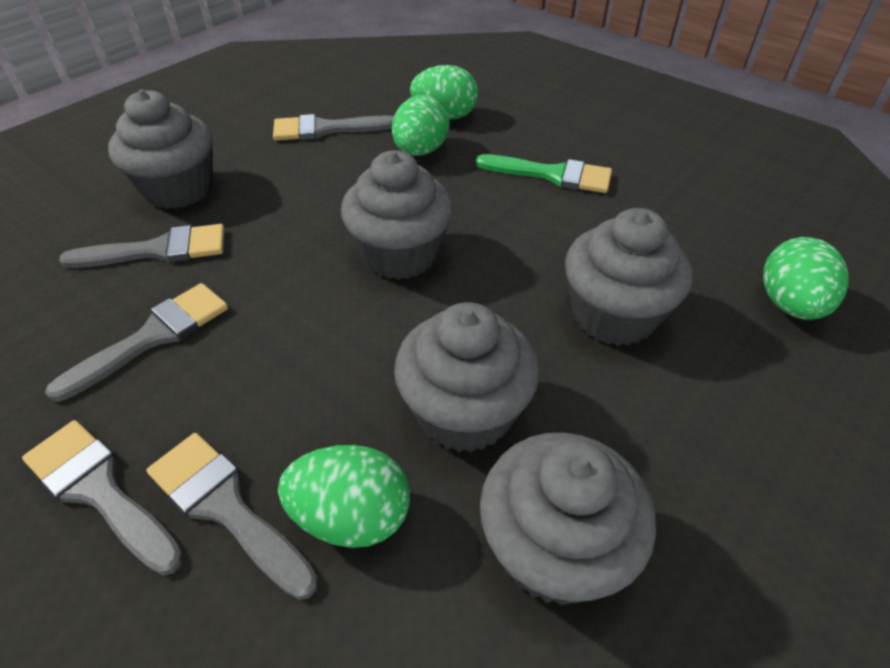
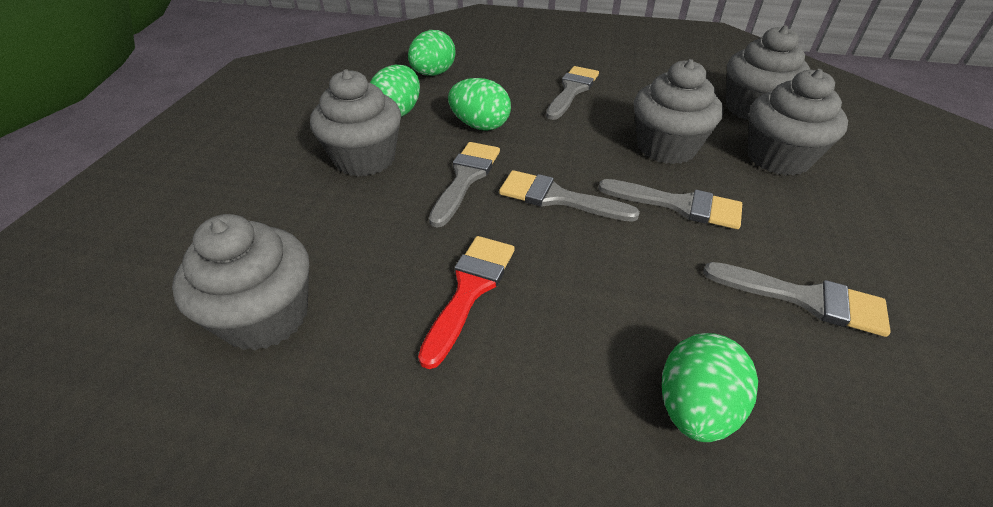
green brush: [476,154,612,193] = 1 -> none = 0
red brush: none = 0 -> [418,236,515,369] = 1

